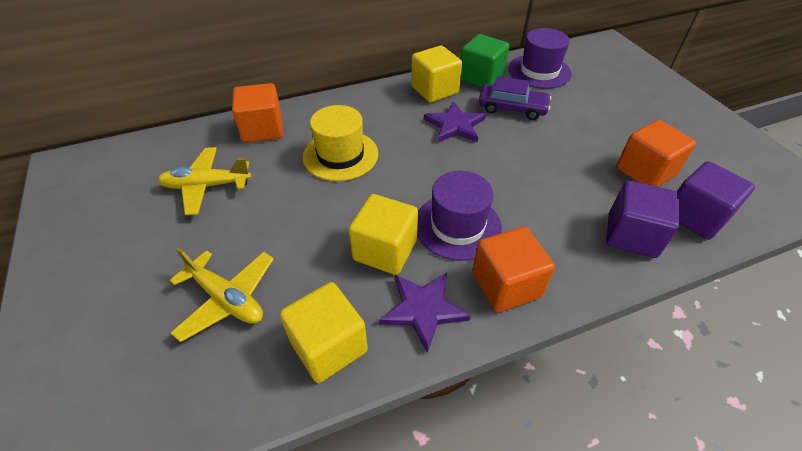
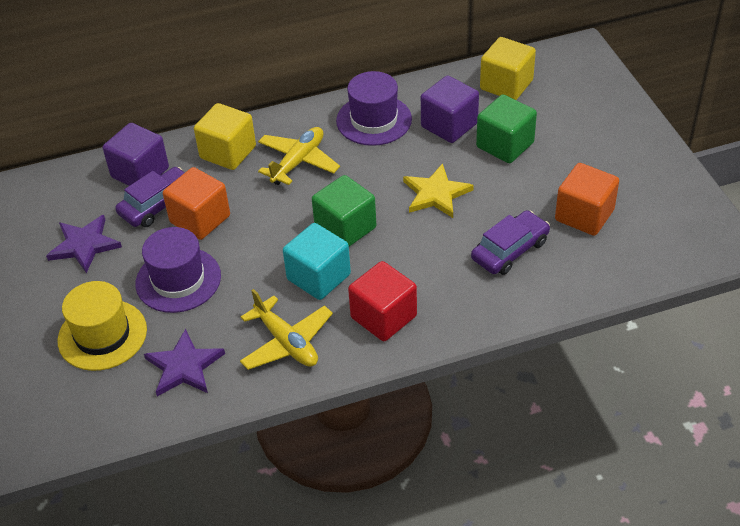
green cube: [460,34,510,88] = 1 -> [312,175,376,247] [476,95,537,163] = 2
orange cube: [232,83,283,143] [472,227,555,312] [617,120,696,187] = 3 -> [163,167,230,240] [555,163,619,236] = 2
purple car: [479,76,551,120] = 1 -> [115,167,185,227] [471,210,550,275] = 2
red cube: none = 0 -> [348,261,417,341] = 1
turquoise cube: none = 0 -> [283,223,351,300] = 1
yellow cube: [280,282,368,383] [349,194,418,275] [411,46,462,103] = 3 -> [194,103,256,170] [480,37,536,100] = 2
yellow star: none = 0 -> [403,163,474,218] = 1

